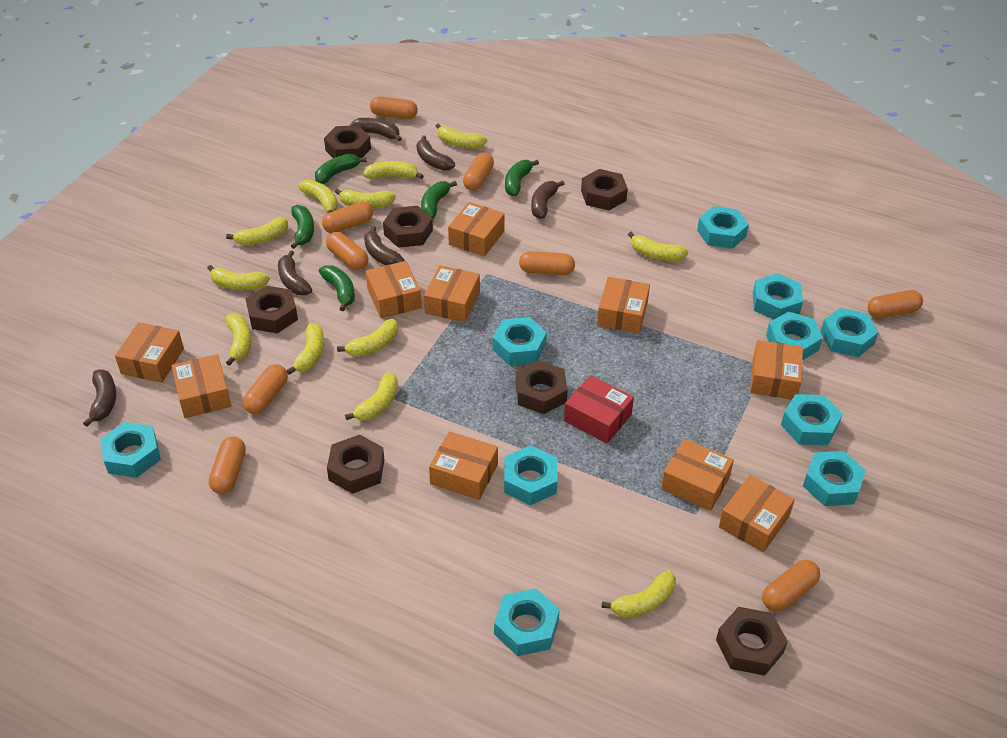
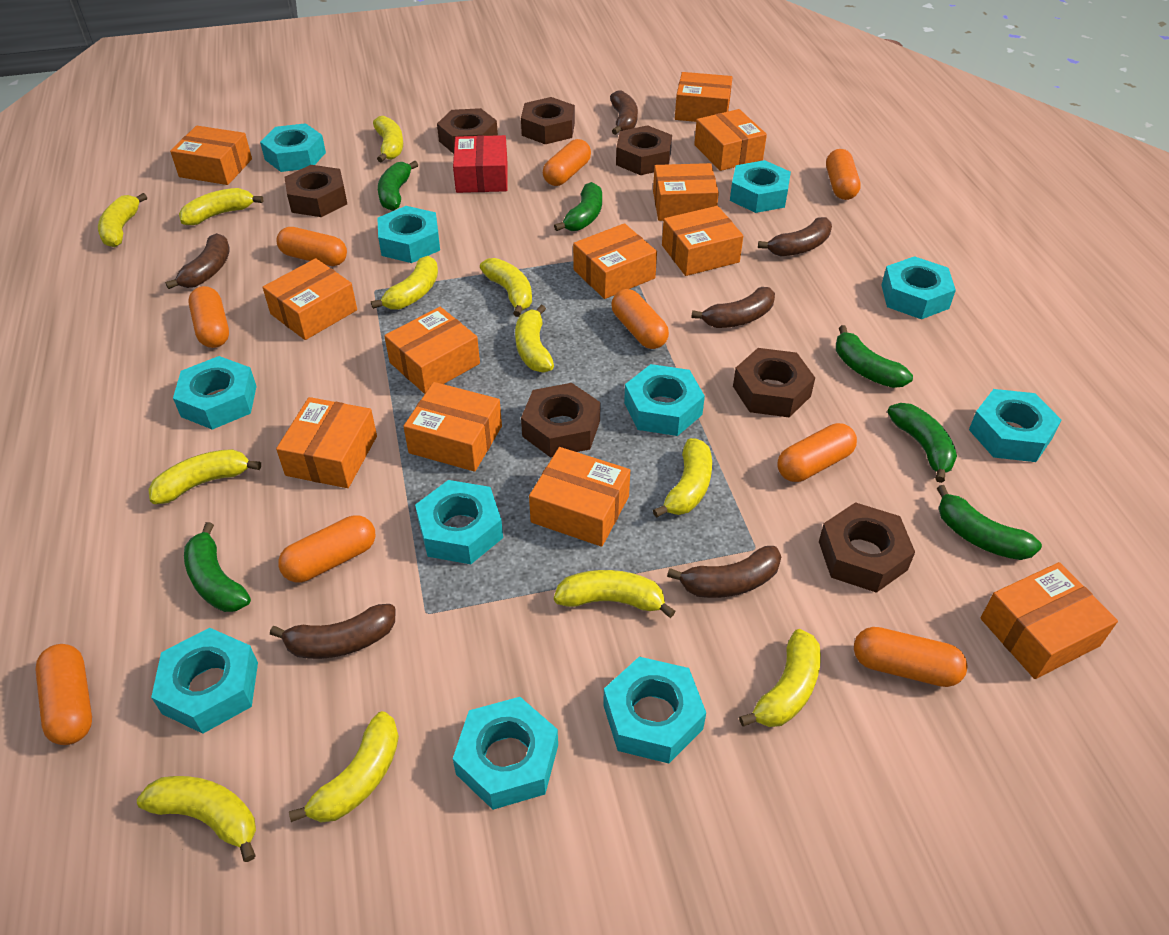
green banana: [291,205,314,249] [315,153,367,184] [319,265,355,311] [421,181,457,219] [505,160,539,196] = 5 -> [184,522,251,612] [378,161,418,211] [554,182,602,231] [836,325,913,388] [887,403,957,483] [937,485,1042,560] = 6
orange box: [115,322,184,383] [172,354,231,418] [366,261,422,318] [424,265,480,322] [429,431,498,500] [448,202,505,257] [597,277,650,334] [661,439,734,511] [719,475,795,552] [750,340,803,399] = 10 -> [170,126,252,185] [263,258,357,340] [276,397,377,488] [384,307,480,394] [403,382,502,472] [529,447,630,547] [573,223,657,299] [653,163,719,221] [662,206,743,276] [675,72,733,122] [694,109,767,171] [980,562,1118,679] = 12
turquoise nut: [100,422,161,478] [493,317,547,365] [494,588,560,656] [504,445,558,505] [697,206,749,249] [753,273,803,320] [766,311,823,361] [781,394,843,445] [803,451,866,506] [820,308,879,357] = 10 -> [151,628,258,734] [173,356,257,430] [260,123,326,172] [377,206,440,263] [415,480,503,564] [453,697,558,810] [603,657,706,763] [624,364,705,436] [730,160,791,213] [882,256,956,319] [969,389,1062,462] = 11

